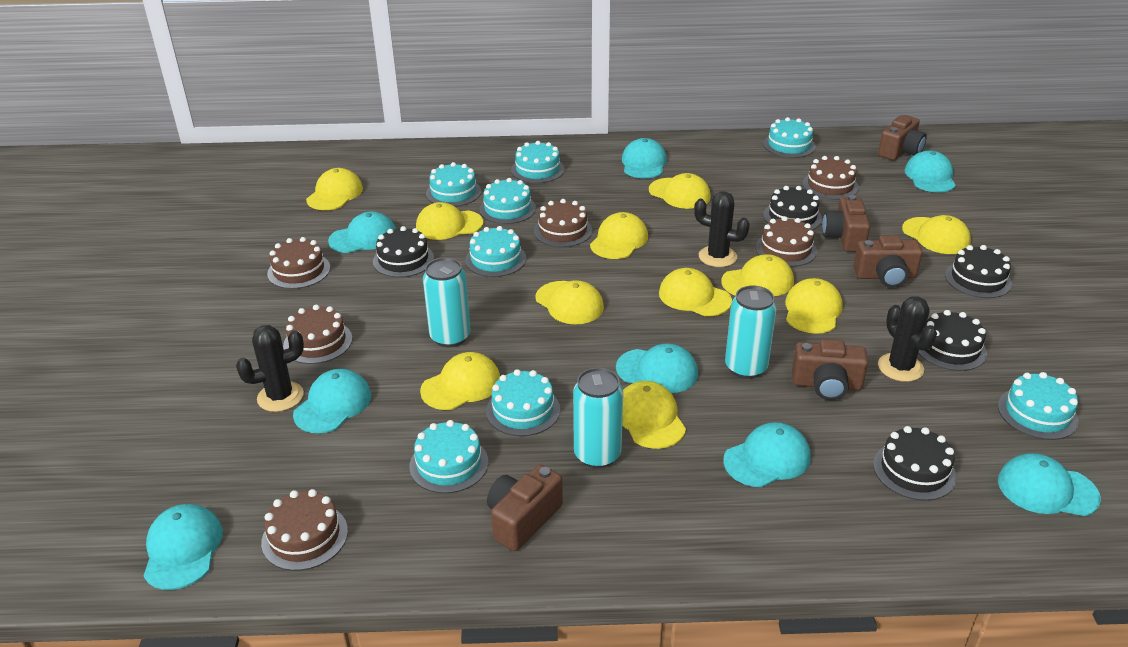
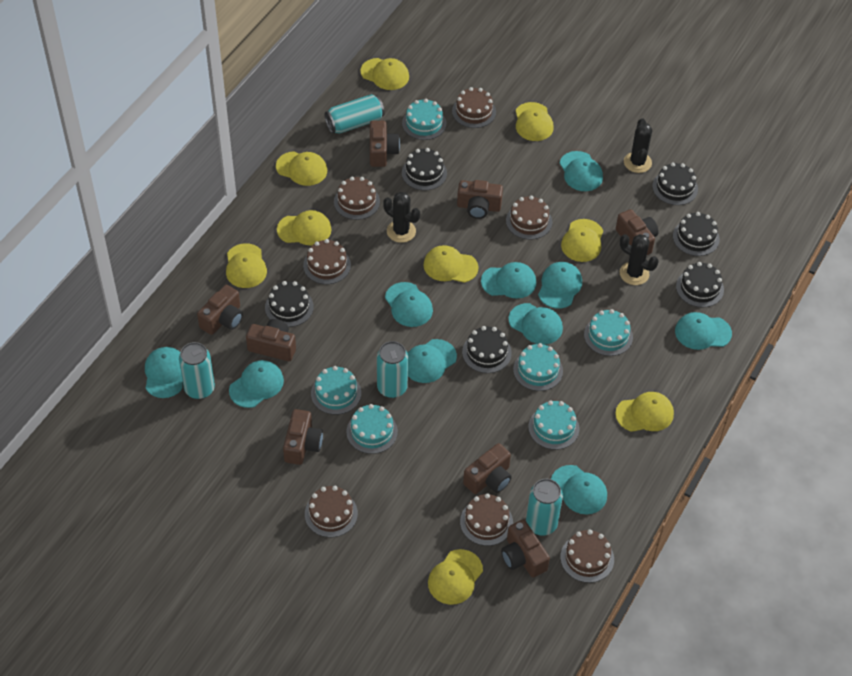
black cake: [373,226,434,277] [763,186,822,230] [873,426,957,501] [918,310,987,371] [945,245,1012,298] = 5 -> [265,281,314,327] [402,148,447,190] [462,326,512,373] [652,163,698,205] [673,212,720,256] [676,262,724,307] = 6
brown cake: [261,489,348,571] [267,237,330,289] [283,305,352,364] [534,199,592,247] [756,216,817,267] [802,156,859,200] = 6 -> [303,239,351,284] [305,486,358,537] [334,177,380,220] [452,87,496,128] [460,493,513,546] [506,196,552,239] [560,530,614,583] = 7
brown camera: [487,465,563,551] [792,339,868,400] [822,195,870,252] [853,235,922,288] [878,115,927,160] = 5 -> [197,285,243,335] [246,319,296,361] [283,409,323,465] [370,121,400,167] [457,180,503,219] [463,443,512,494] [501,520,550,578] [616,209,659,255] = 8
turquoise cake: [409,420,488,493] [426,162,481,207] [465,226,526,277] [479,178,536,224] [486,369,560,436] [511,141,564,183] [763,117,816,158] [998,372,1079,440] = 8 -> [311,366,361,415] [346,404,398,454] [402,99,446,140] [513,343,563,391] [529,400,579,450] [584,309,633,356] = 6
turquoise can: [423,257,471,347] [573,368,623,468] [725,285,777,379] = 3 -> [179,342,215,399] [325,94,384,134] [377,341,408,398] [526,479,563,536] = 4
turquoise cap: [144,504,223,590] [293,369,371,433] [328,211,396,253] [616,344,698,393] [622,138,667,178] [723,422,811,487] [904,150,956,192] [998,453,1101,516] = 8 -> [145,347,183,398] [229,360,284,408] [385,282,433,327] [408,339,457,383] [481,262,536,299] [508,303,563,345] [538,262,582,309] [551,465,607,515] [560,151,603,191] [675,312,732,350] = 10
yellow cap: [306,168,363,210] [416,202,483,240] [420,352,500,410] [535,280,604,324] [590,212,648,259] [622,381,686,449] [649,173,711,209] [659,268,732,316] [721,254,794,296] [785,278,843,334] [902,215,971,254] = 11 -> [226,243,267,288] [276,151,327,186] [277,210,332,246] [360,58,409,90] [423,245,479,283] [428,549,483,605] [516,102,554,141] [561,219,603,262] [615,392,674,432] = 9

